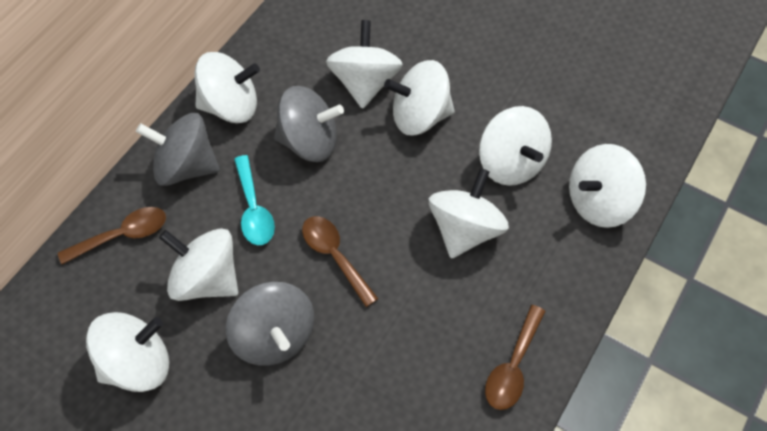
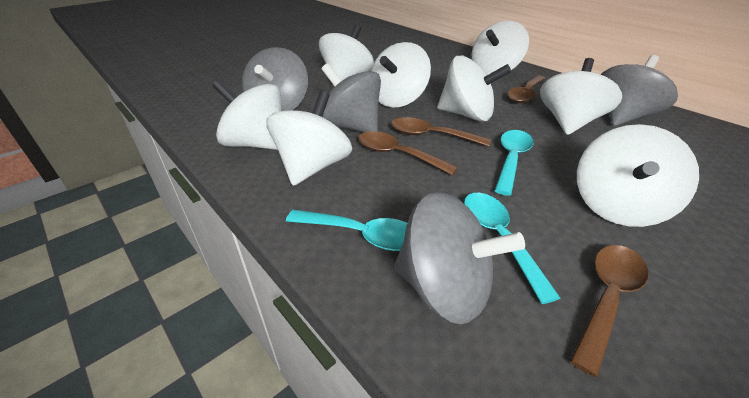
brown spoon: [58,207,166,264] [302,216,378,307] [485,305,546,410] = 3 -> [358,131,458,175] [391,117,491,147] [508,75,545,103] [570,245,649,377] = 4
grey spinning top: [136,113,220,186] [226,282,314,366] [274,86,344,162] = 3 -> [242,47,308,111] [321,63,381,132] [394,192,525,324] [601,55,678,126] = 4
turquoise spoon: [234,155,275,245] = 1 -> [286,210,407,251] [464,193,560,304] [494,130,533,196] = 3

